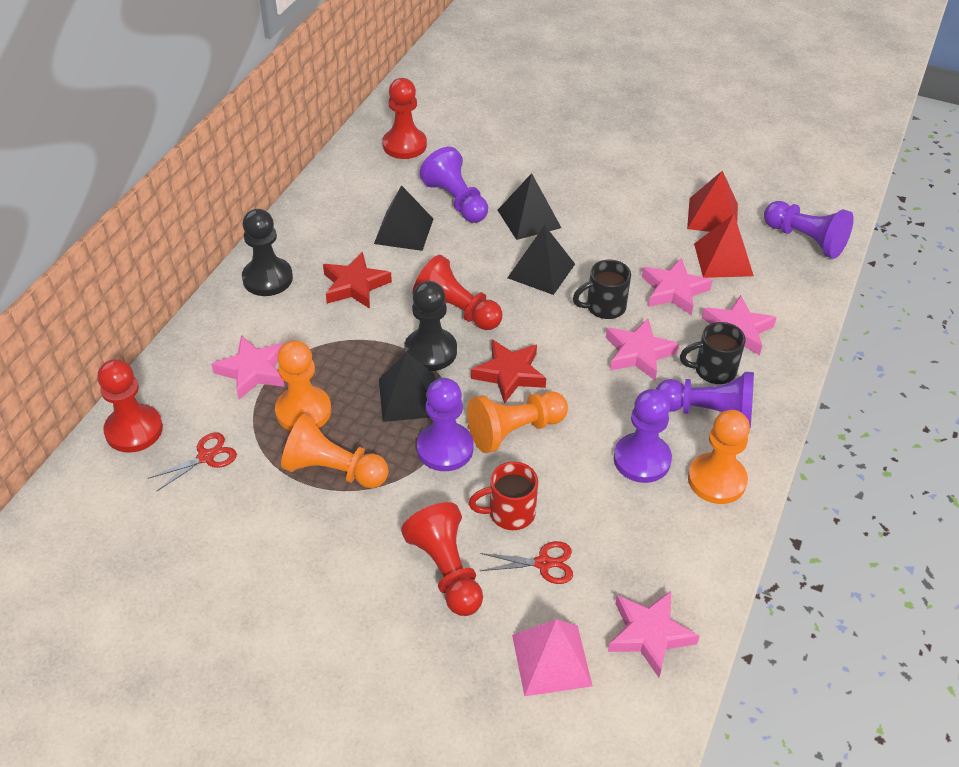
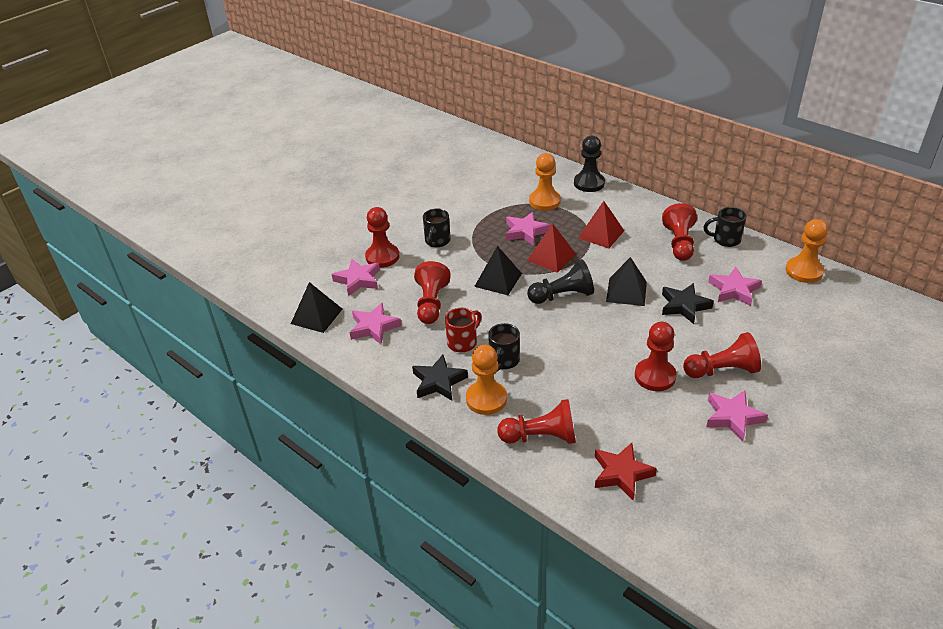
black mug: [573,260,631,319] [680,322,746,384] = 2 -> [423,208,451,247] [488,323,520,371] [703,207,746,247] = 3
black pyramid: [374,185,433,251] [379,352,435,422] [498,173,561,240] [508,225,575,295] = 4 -> [291,282,342,333] [474,246,522,295] [606,257,647,306] = 3
black star: none = 0 -> [412,355,468,400] [662,283,714,324] = 2
orange pawn: [275,340,331,431] [281,414,389,488] [467,391,568,453] [688,410,750,504] = 4 -> [466,345,507,415] [529,153,561,211] [785,219,828,283] = 3
pink pyramid: [512,619,592,696] = 1 -> none = 0
purple pawn: [417,378,473,471] [419,147,488,223] [614,389,672,483] [656,372,754,428] [764,201,854,259] = 5 -> none = 0
red pawn: [97,359,163,453] [383,78,427,159] [401,502,483,616] [413,255,503,330] = 4 -> [365,207,399,268] [414,261,451,324] [497,399,576,444] [635,322,677,391] [662,203,697,261] [683,332,761,378] = 6
red scissors: [148,432,237,491] [480,541,573,584] = 2 -> none = 0
red star: [323,252,392,309] [471,340,546,404] = 2 -> [595,443,657,500] = 1

